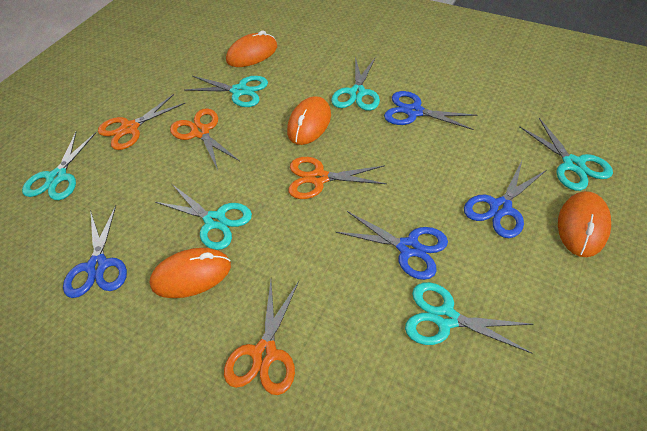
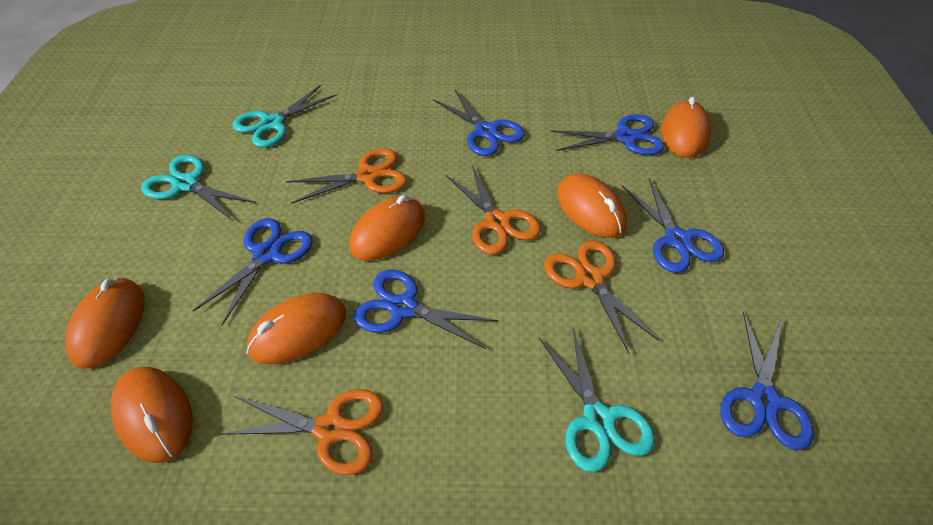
blue scissors: [63,205,127,298] [335,211,448,280] [384,91,477,130] [464,161,547,238] = 4 -> [193,218,313,325] [354,270,498,349] [433,89,525,156] [551,114,665,155] [622,178,724,273] [720,311,814,450] = 6
orange mouse: [149,248,231,298] [226,31,277,67] [287,96,331,145] [558,191,611,257] = 4 -> [65,277,145,369] [111,367,193,463] [247,293,346,364] [349,195,425,261] [557,174,627,238] [661,97,711,158] = 6
turquoise scissors: [22,131,96,200] [155,184,252,250] [185,76,268,107] [331,57,380,111] [405,282,533,354] [520,118,613,191] = 6 -> [141,155,256,221] [232,85,337,148] [539,328,655,472] = 3

